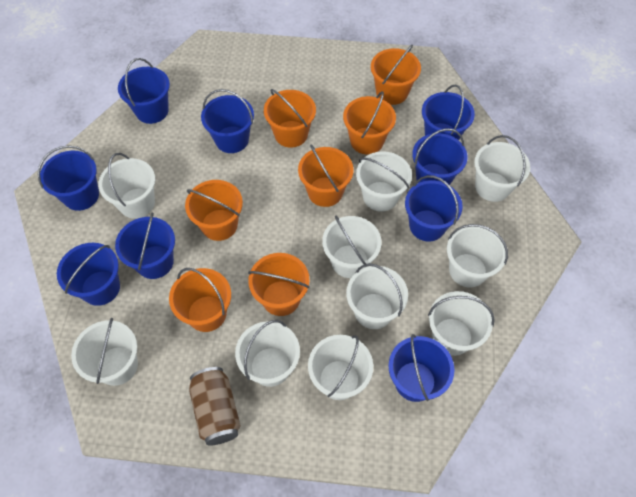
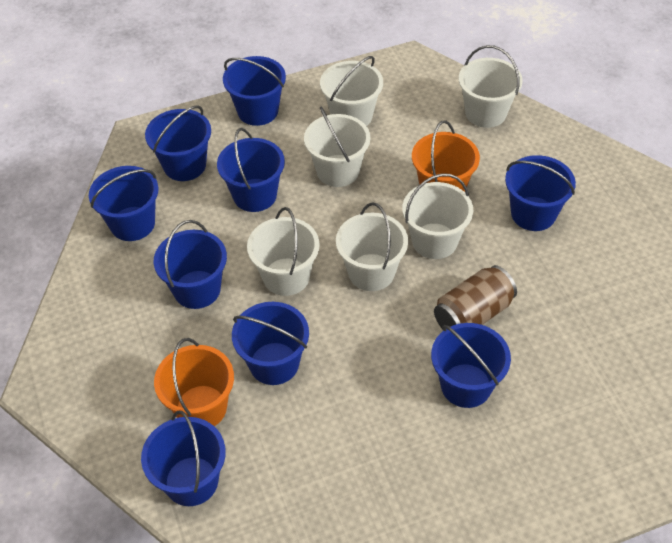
orange bucket: [169,268,231,332] [185,180,243,241] [248,253,310,316] [264,89,316,148] [298,144,354,207] [343,91,396,154] [371,45,421,105] = 7 -> [154,338,234,426] [412,120,480,192] = 2
white bucket: [71,318,138,386] [98,153,155,219] [235,320,300,387] [308,335,373,400] [322,216,381,278] [346,263,408,329] [356,151,412,212] [428,291,495,356] [447,224,508,287] [474,135,530,202] = 10 -> [247,207,320,296] [304,107,370,187] [320,56,383,126] [336,202,408,291] [402,173,473,259] [459,45,523,128] = 6

